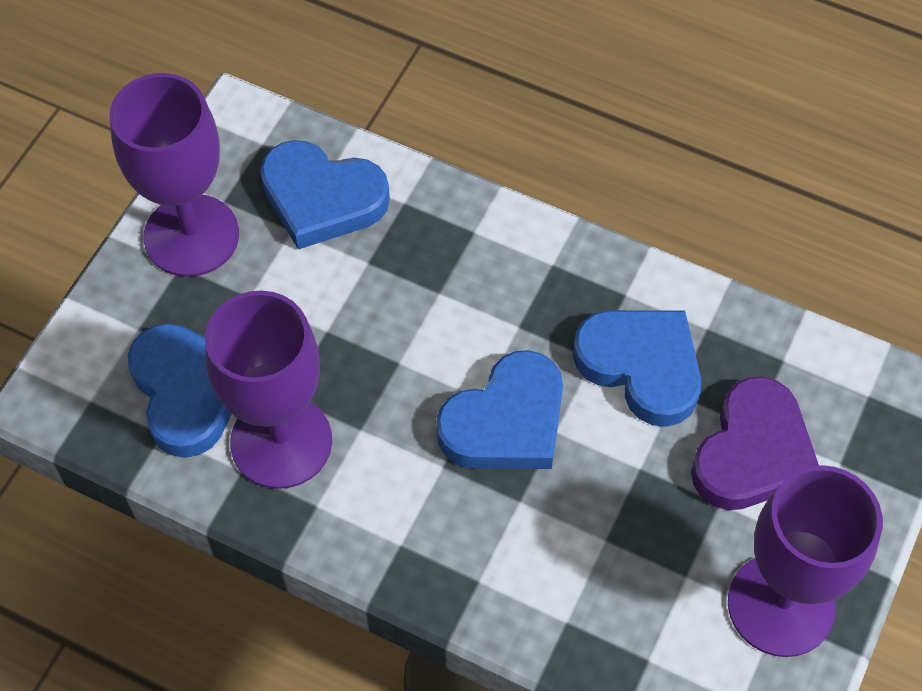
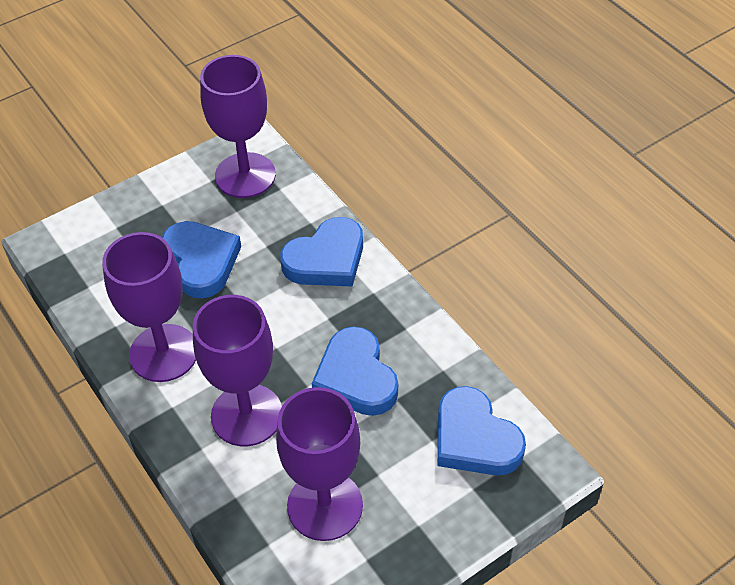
purple goblet: [109,73,239,277] [205,290,332,489] [728,465,883,657] = 3 -> [102,232,196,382] [193,295,282,446] [200,55,276,198] [276,387,363,541] = 4
purple heart: [691,376,819,510] = 1 -> none = 0

